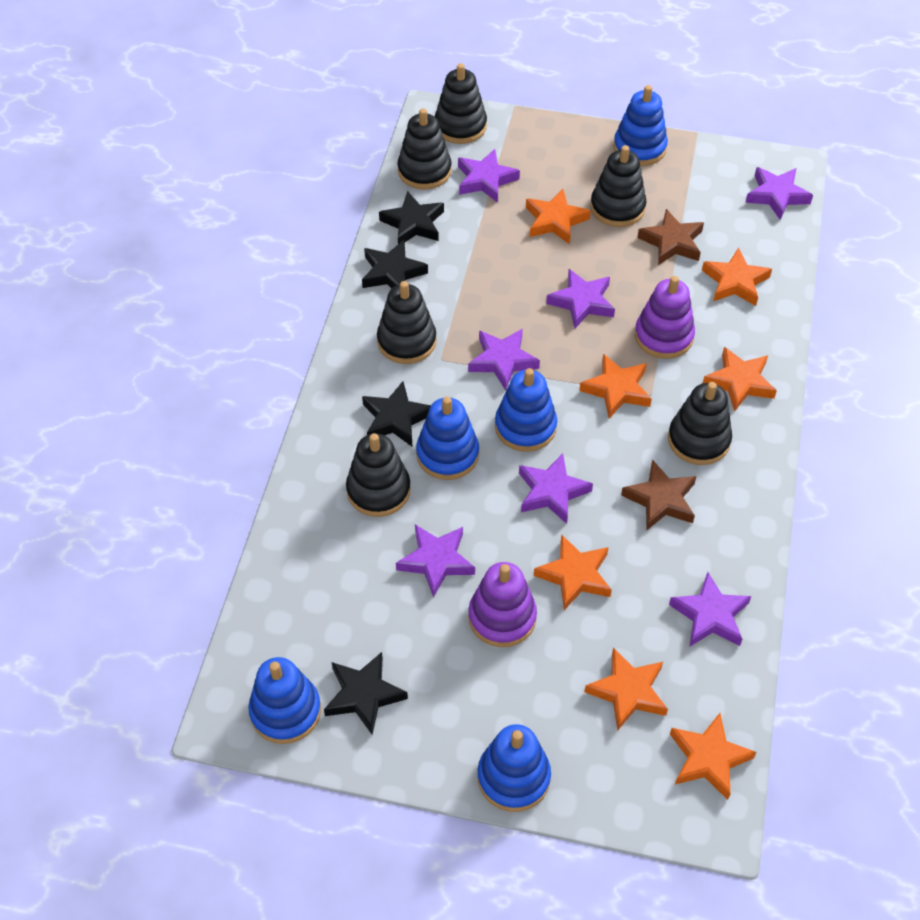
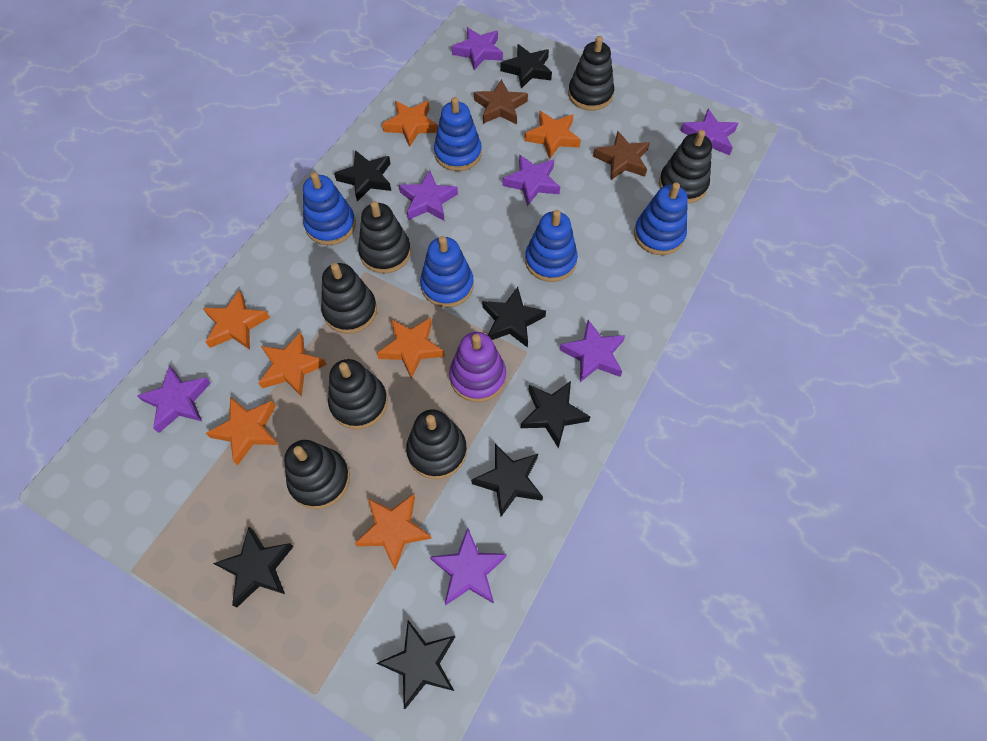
black stacking toy: [346,433,411,517] [377,281,436,364] [398,108,452,190] [435,63,487,144] [590,145,646,227] [668,382,732,465] = 6 -> [284,440,350,509] [321,263,377,334] [328,359,388,429] [358,201,411,273] [406,410,467,479] [568,36,614,111] [659,130,712,203] = 7
black star: [324,652,408,735] [362,240,428,289] [362,381,431,446] [379,191,444,244] = 4 -> [213,527,294,607] [334,150,391,202] [376,620,455,709] [471,444,543,517] [482,287,546,348] [500,44,552,89] [521,381,591,448] = 7
purple stacking toy: [468,562,537,647] [635,276,695,359] = 2 -> [449,332,506,402] = 1

